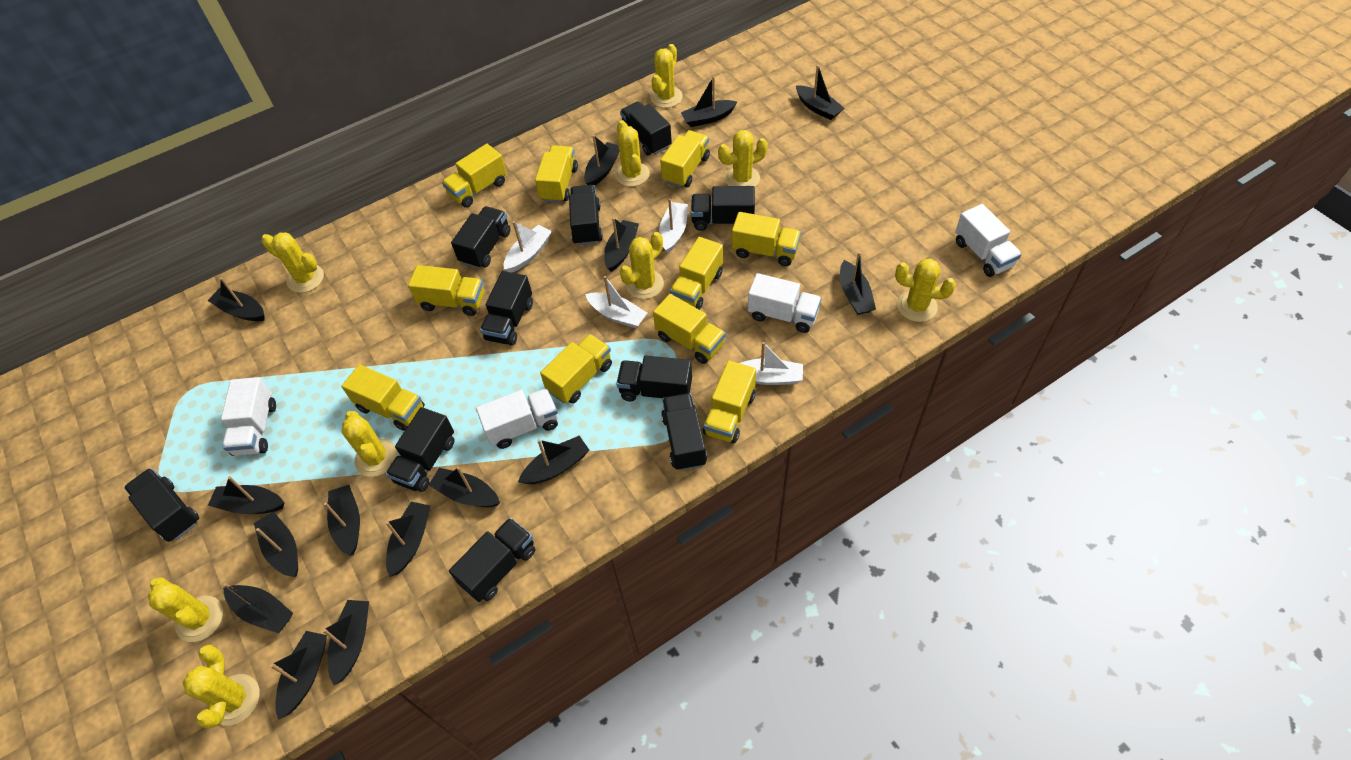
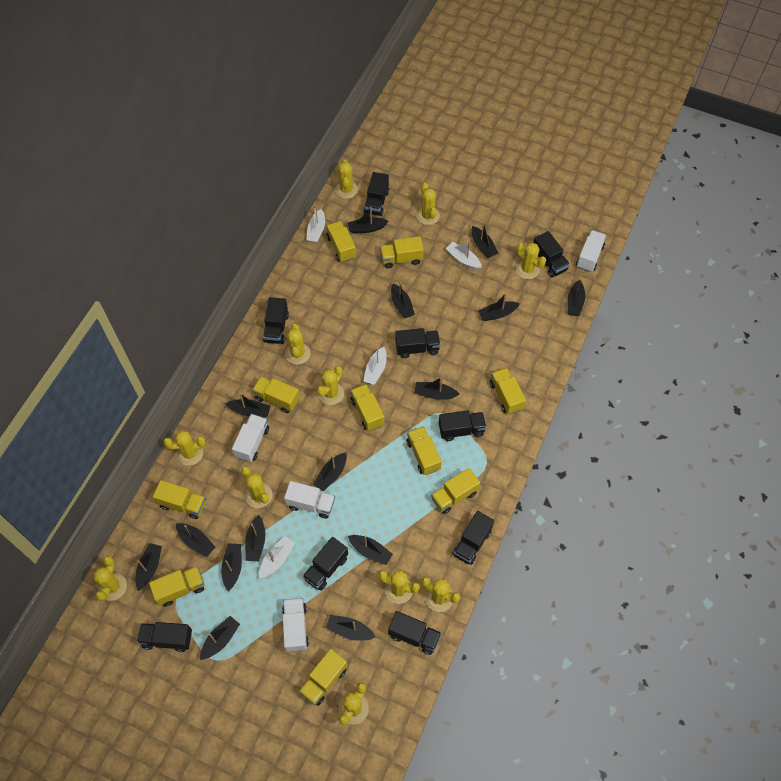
black truck: [124,468,199,542] [386,407,454,492] [449,518,535,602] [451,206,511,269] [480,271,533,346] [569,185,603,245] [616,356,692,401] [620,102,672,155] [661,393,707,471] [691,186,755,231] = 10 -> [137,622,192,652] [263,297,289,344] [303,537,348,591] [364,172,389,216] [388,611,442,655] [395,328,440,358] [439,410,487,441] [453,511,494,565] [533,231,570,277] = 9
yellow cactus: [148,577,223,642] [183,645,260,729] [262,233,324,293] [342,411,397,477] [615,120,650,187] [620,232,664,299] [650,44,683,108] [718,130,768,187] [895,258,956,322] = 9 -> [94,556,127,601] [163,430,206,466] [241,467,272,508] [285,324,310,365] [317,366,344,405] [335,160,358,199] [339,683,369,725] [378,570,420,604] [416,183,440,225] [421,577,460,612] [516,243,546,279] = 11

